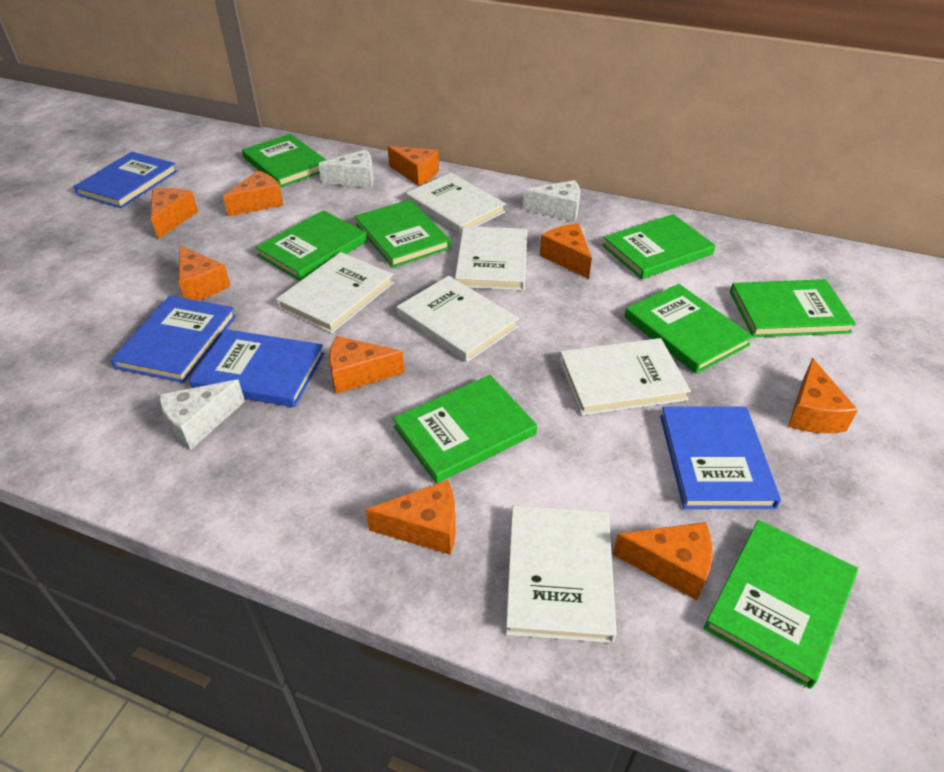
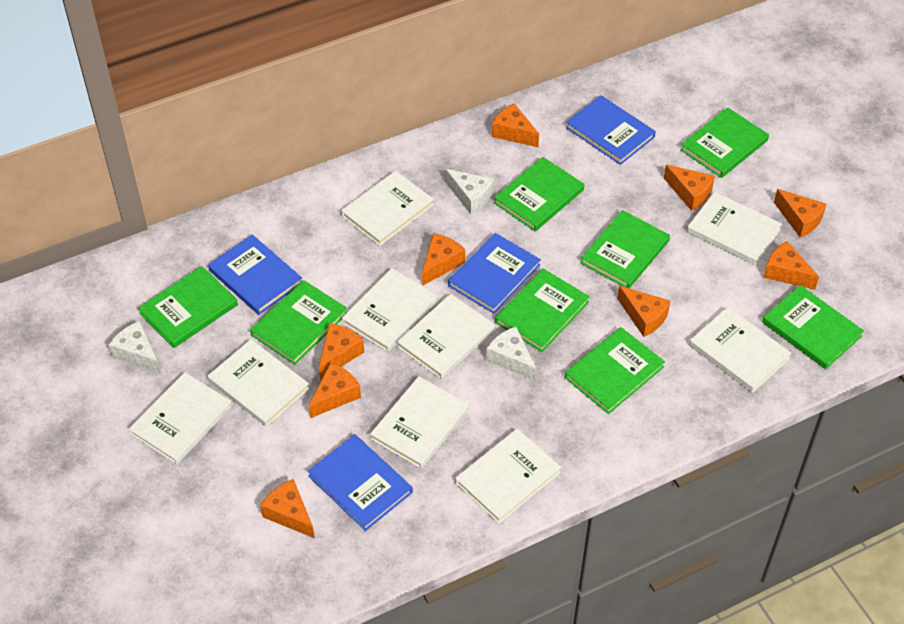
white book: [276,252,394,334] [397,276,519,362] [406,173,506,235] [455,226,527,290] [506,505,617,643] [559,338,691,415] = 6 -> [129,372,232,465] [208,339,309,427] [341,171,434,246] [342,268,437,352] [370,376,469,469] [397,294,495,379] [455,428,561,524] [687,192,782,265] [689,307,792,393] = 9

